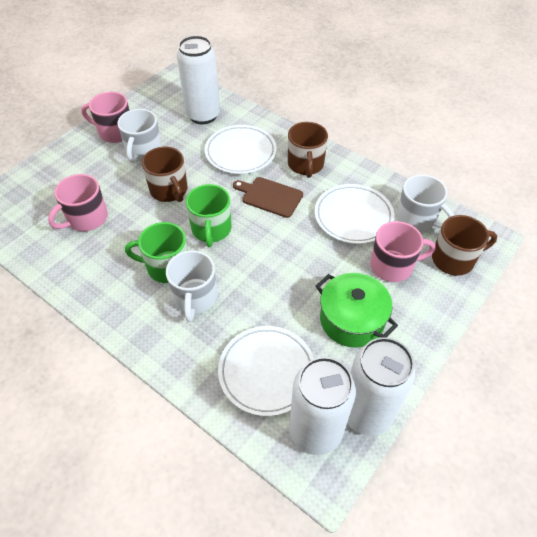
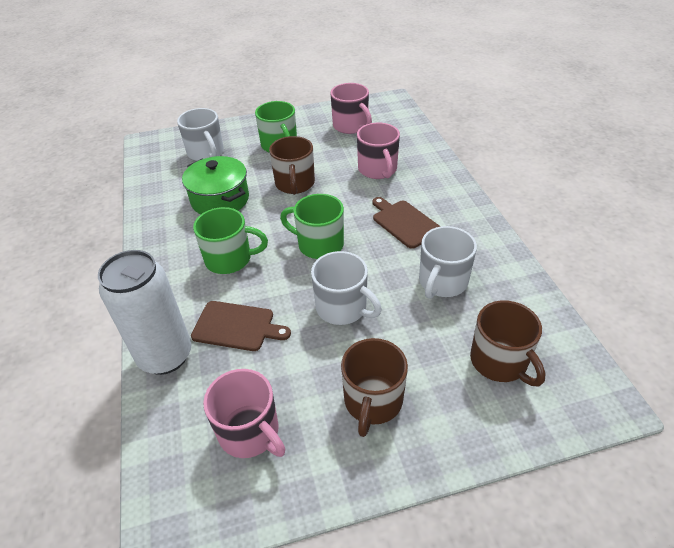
brown cutting board: [233,177,303,218] = 1 -> [191,301,291,351] [372,197,441,249] = 2
green mug: [125,222,188,283] [186,184,232,247] = 2 -> [193,207,268,274] [255,101,297,153] [280,194,344,259] = 3
white can: [177,36,220,124] [289,357,356,455] [347,337,415,436] = 3 -> [98,250,191,375] = 1
white plate: [205,125,277,174] [218,326,314,416] [315,184,395,244] = 3 -> none = 0

